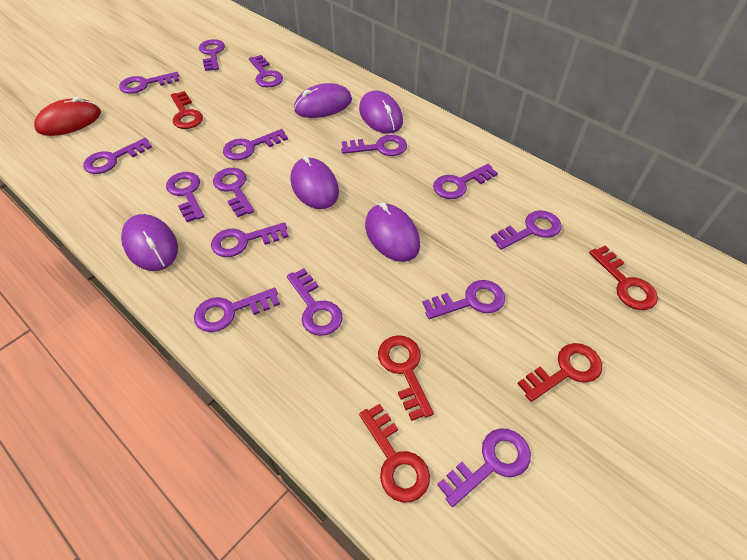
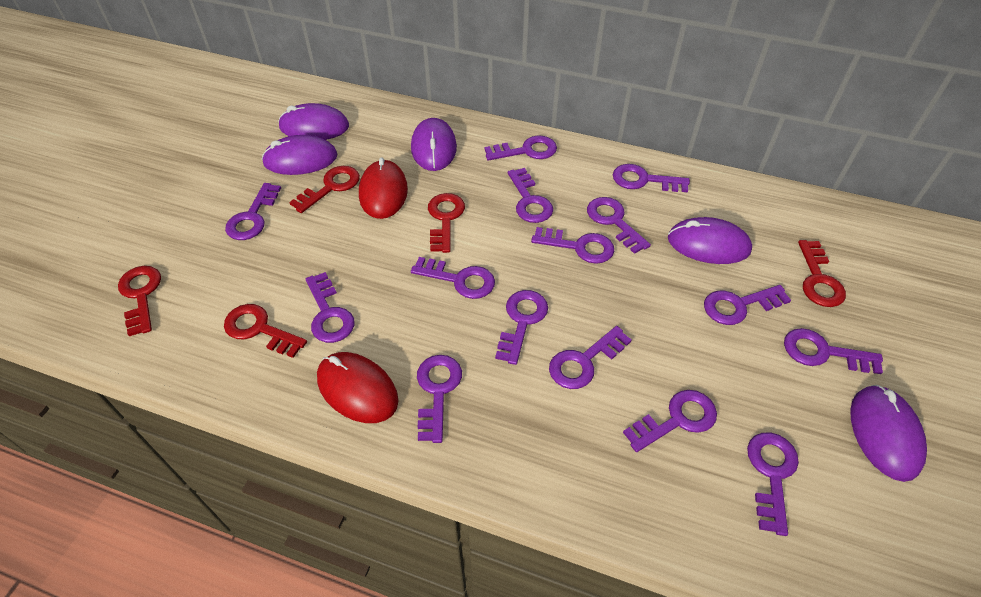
red mouse: [34,97,101,136] = 1 -> [317,352,398,423] [359,157,408,219] = 2

